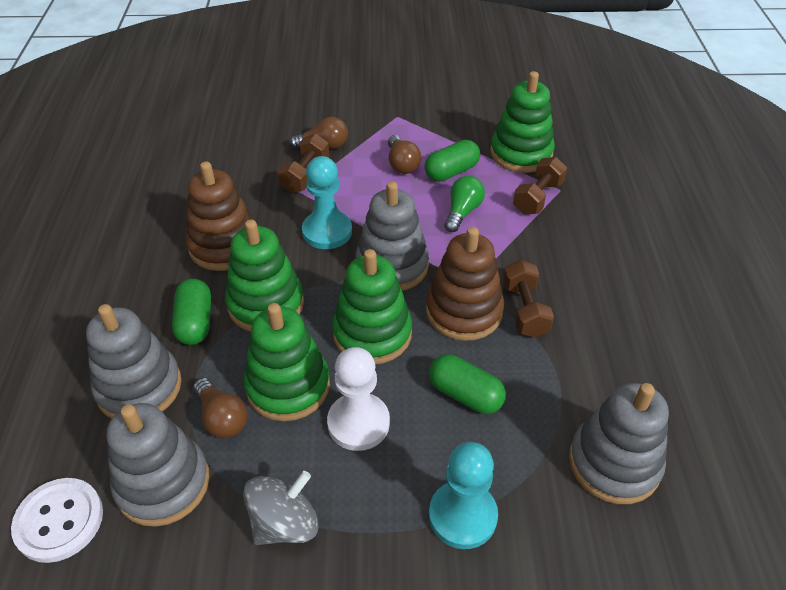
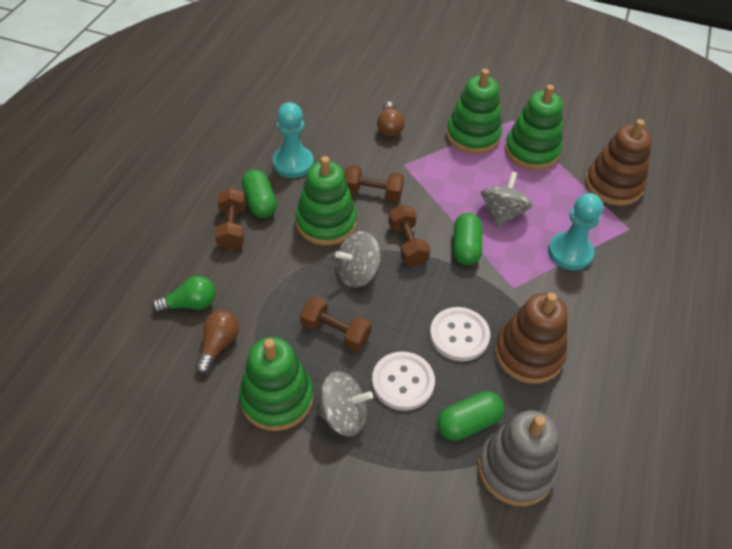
brown dumbbell: [278,134,329,193] [503,260,554,338] [513,157,567,215] = 3 -> [215,188,246,250] [300,296,372,352] [344,165,404,201] [388,204,430,267] = 4
brown light bulb: [193,378,248,438] [289,117,348,149] [388,135,421,174] = 3 -> [195,310,239,374] [377,102,405,137] = 2
grey spinning top: [243,471,318,545] = 1 -> [316,371,373,437] [335,231,381,288] [481,171,533,227] = 3
grey stacking toy: [86,304,182,418] [107,403,209,527] [355,181,429,291] [569,383,669,504] = 4 -> [478,410,558,506] = 1
white button: [11,478,103,563] = 1 -> [372,351,435,411] [430,307,490,361] = 2
white pawn: [327,347,390,451] = 1 -> none = 0

